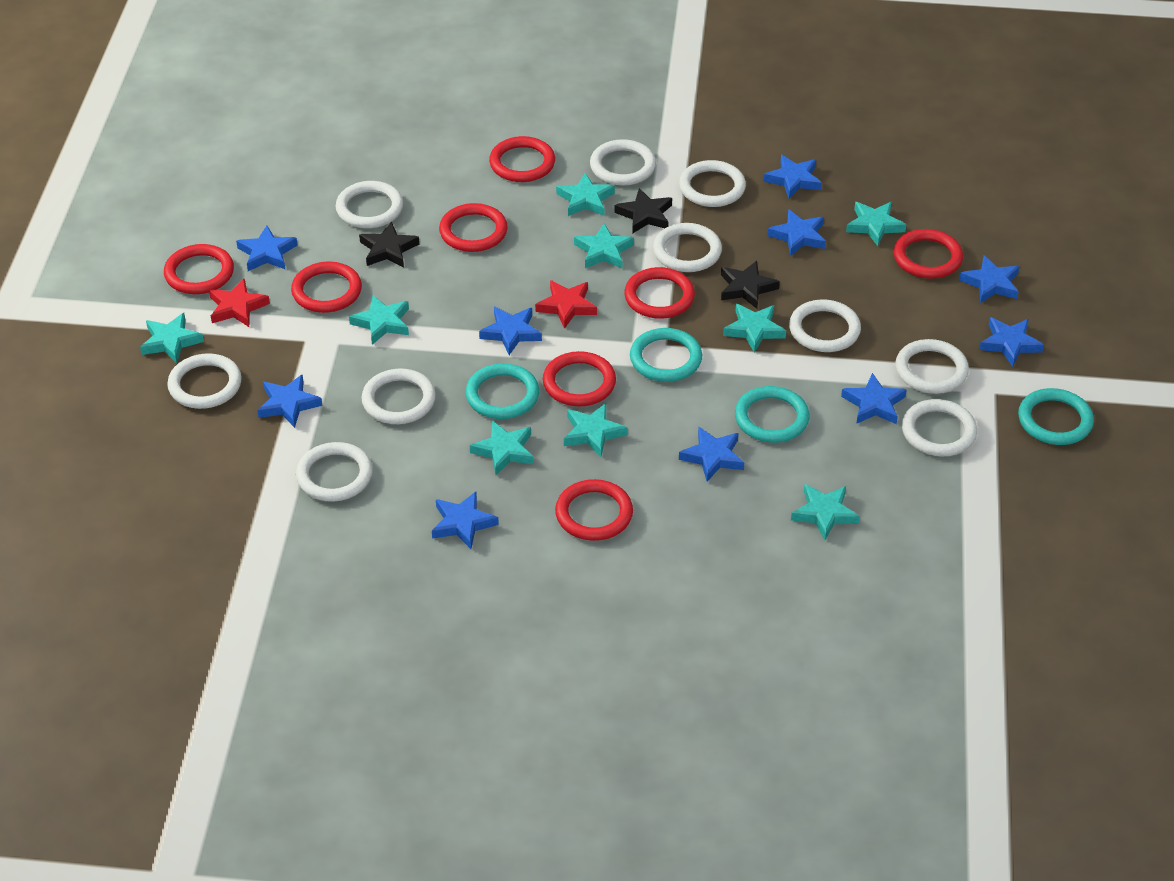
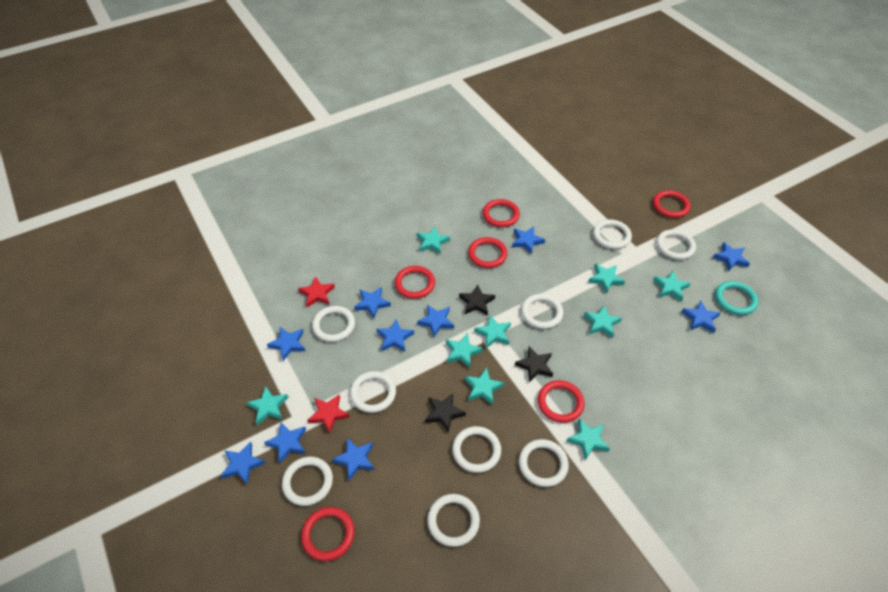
red ring: [164,244,234,294] [291,261,362,313] [439,203,508,252] [489,136,555,182] [543,351,616,407] [555,479,633,541] [624,267,695,319] [894,229,963,279] = 8 -> [301,507,355,561] [394,266,435,299] [468,237,508,268] [482,199,520,227] [538,380,585,423] [653,190,691,218] = 6
turquoise ring: [465,364,539,419] [630,328,702,382] [735,386,809,443] [1018,388,1094,445] = 4 -> [715,281,758,315] = 1
white ring: [167,354,242,409] [296,442,373,502] [336,181,403,228] [361,369,436,424] [590,139,656,186] [653,223,722,272] [679,160,746,207] [789,299,861,352] [895,339,969,394] [902,399,977,456] = 10 -> [282,457,333,506] [312,306,355,342] [350,371,396,413] [427,494,480,547] [452,426,501,473] [519,439,569,487] [521,294,563,329] [593,219,632,249] [656,229,696,260] = 9

